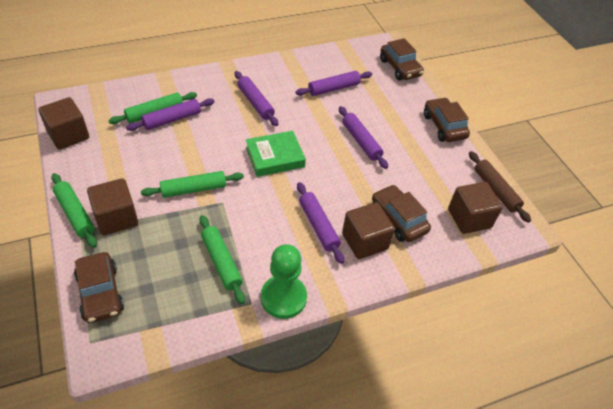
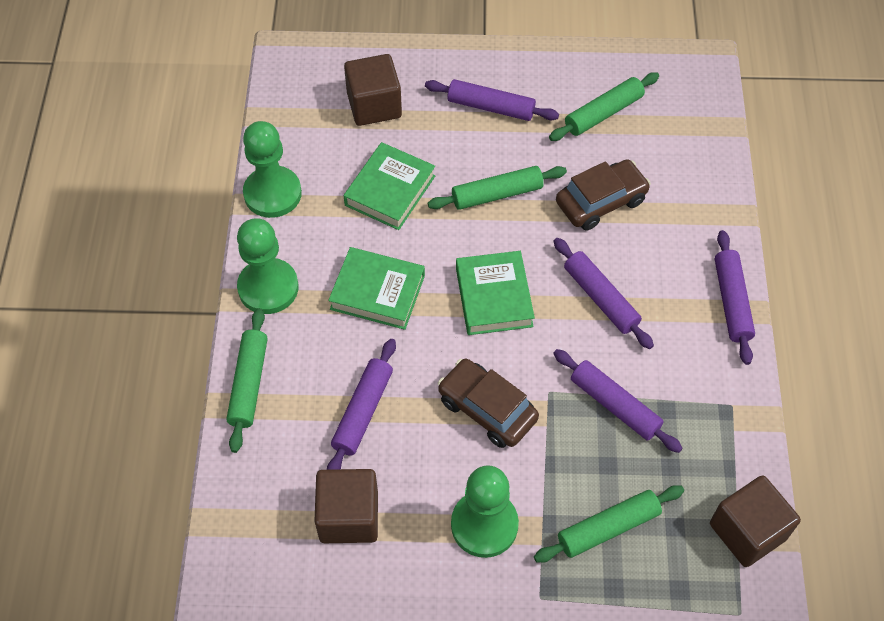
brown car: [74,252,124,323] [372,185,431,242] [380,38,424,81] [424,97,470,142] = 4 -> [438,358,539,448] [556,159,651,231] = 2
brown cube: [38,97,89,150] [87,178,138,236] [342,202,395,259] [448,182,503,234] = 4 -> [314,469,378,543] [344,54,402,126] [710,475,801,567] = 3
brown rolling pin: [469,151,531,223] = 1 -> none = 0
green book: [246,131,306,177] = 1 -> [328,247,425,330] [344,142,435,230] [456,251,535,335] = 3
green pawn: [261,244,307,319] = 1 -> [237,218,299,314] [243,121,302,218] [451,465,519,558] = 3

